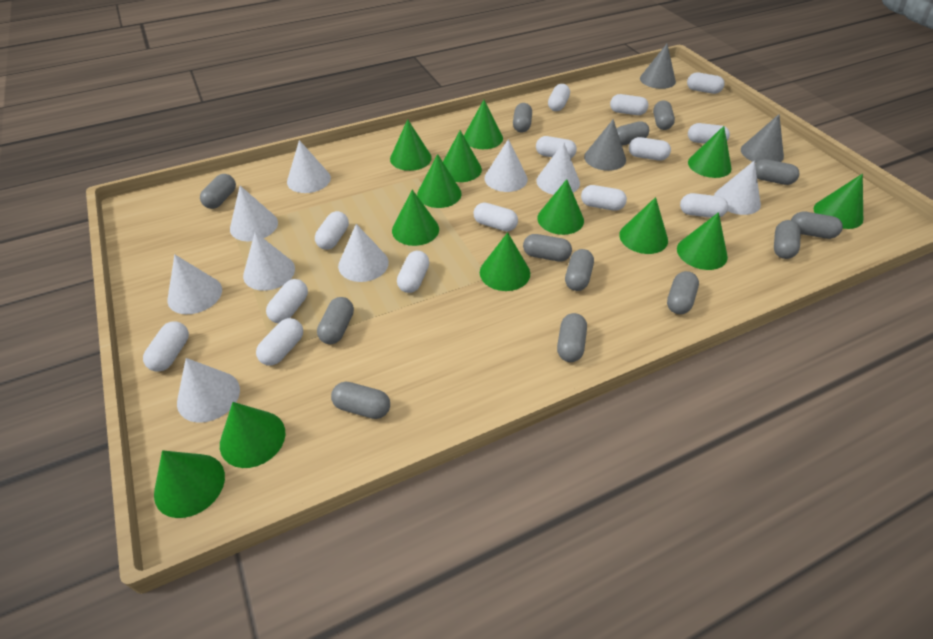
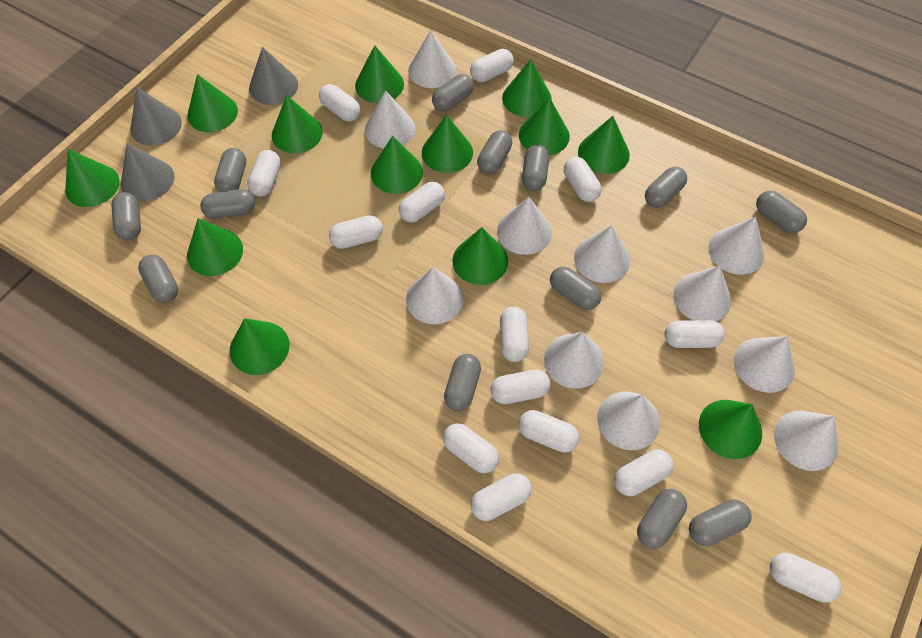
white cone: [167,254,222,314] [177,358,240,423] [230,186,278,241] [243,232,295,291] [287,140,331,193] [338,224,389,282] [484,139,528,192] [536,142,580,195] [714,160,761,215] = 9 -> [365,91,415,148] [406,267,464,324] [408,30,457,88] [497,197,552,255] [544,332,604,388] [574,225,630,283] [597,392,660,450] [673,266,731,321] [708,217,765,275] [734,336,795,393] [774,411,839,471] = 11

